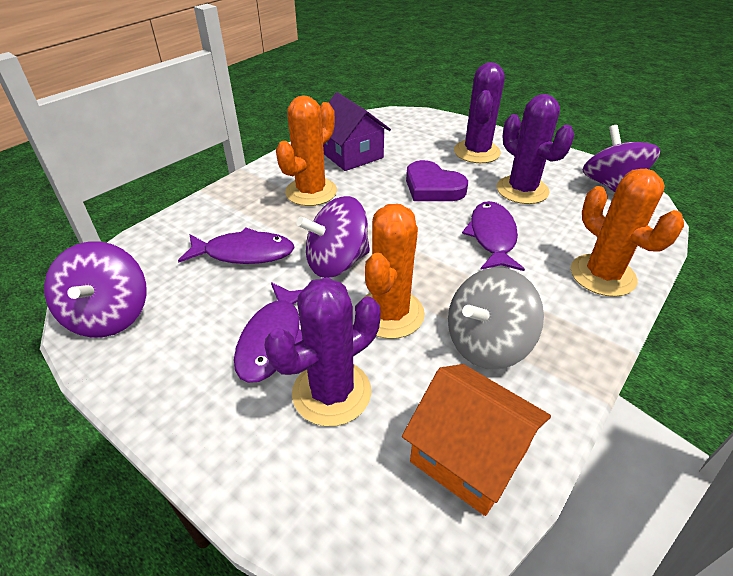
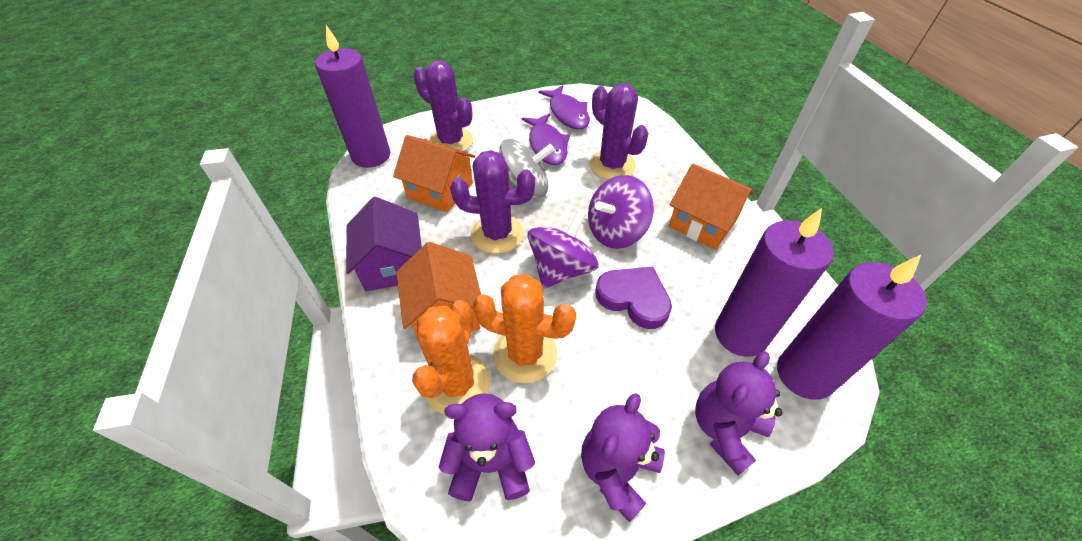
orange cactus: [276,95,337,206] [361,204,425,339] [571,169,684,297] = 3 -> [412,300,491,414] [473,274,576,383] = 2
orange house: [402,364,551,516] = 1 -> [393,135,475,213] [396,242,481,337] [669,164,754,250] = 3
purple candle: none = 0 -> [315,25,390,168] [715,208,834,357] [777,255,927,400] = 3
purple fish: [178,228,295,264] [234,282,303,383] [462,201,525,271] = 3 -> [522,114,570,165] [538,85,590,130] = 2
purple spinning top: [44,241,147,338] [296,196,370,278] [583,125,661,192] = 3 -> [527,210,599,289] [588,175,654,249] = 2
purple teddy bear: none = 0 -> [438,393,535,502] [581,393,665,522] [695,352,783,476] = 3

